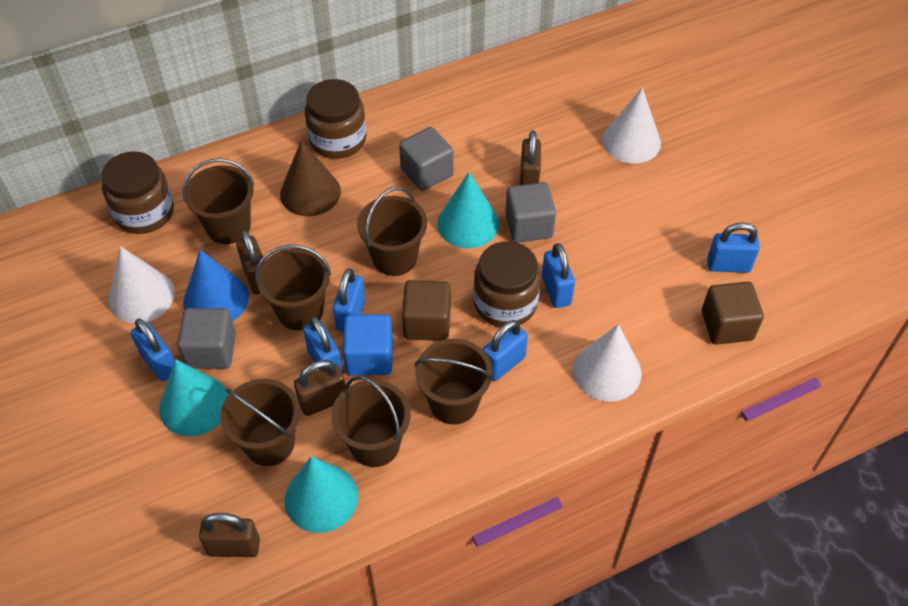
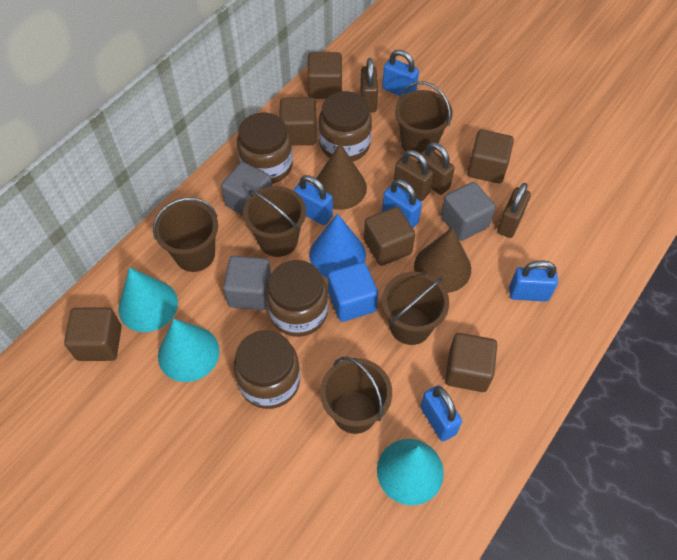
blue padlock: [131,318,174,382] [303,317,343,374] [333,268,365,332] [483,320,528,381] [542,243,575,308] [707,222,760,273] = 6 -> [294,175,333,225] [382,50,419,96] [382,179,422,228] [421,385,462,441] [509,260,558,302] = 5
brown bucket: [182,158,254,244] [220,379,300,466] [255,245,331,330] [331,376,411,467] [357,187,427,276] [415,339,494,424] = 6 -> [153,197,218,272] [243,186,306,257] [320,357,392,434] [382,272,449,345] [395,81,453,153] = 5
brown cone: [280,140,341,216] = 1 -> [314,143,367,210] [414,227,471,293] = 2
brown cube: [402,280,451,341] [702,282,764,345] = 2 -> [64,307,122,361] [279,97,316,145] [307,52,342,99] [364,207,415,266] [445,333,497,392] [467,130,514,183] = 6
brown jar: [101,151,174,234] [305,79,366,159] [473,241,541,327] = 3 -> [234,330,300,409] [237,112,293,184] [266,260,328,337] [319,91,372,161] = 4
white cone: [109,246,174,323] [573,324,642,402] [602,88,661,164] = 3 -> none = 0

